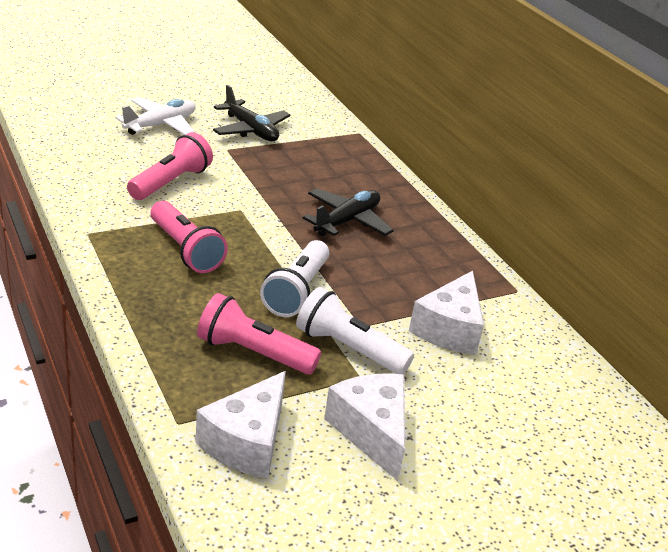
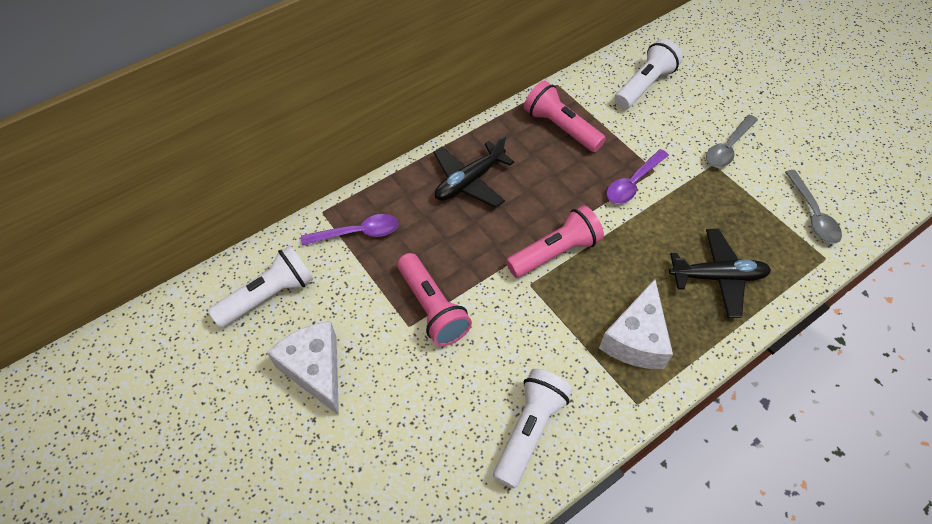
grey spoon: none = 0 -> [706,115,758,168] [785,170,842,244] = 2
purple spoon: none = 0 -> [301,214,399,245] [606,149,669,204] = 2
white cheese: [195,371,286,479] [324,373,405,481] [409,271,484,355] = 3 -> [267,321,339,416] [599,279,673,369] = 2
white flashlight: [260,240,329,317] [296,287,414,374] = 2 -> [208,245,313,328] [493,369,573,488] [614,39,683,109] = 3
white plane: [116,97,196,135] = 1 -> none = 0

